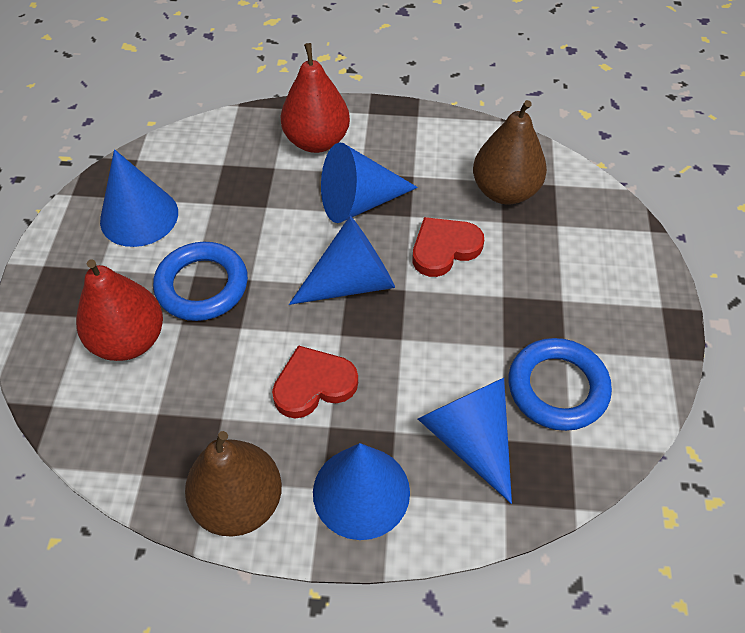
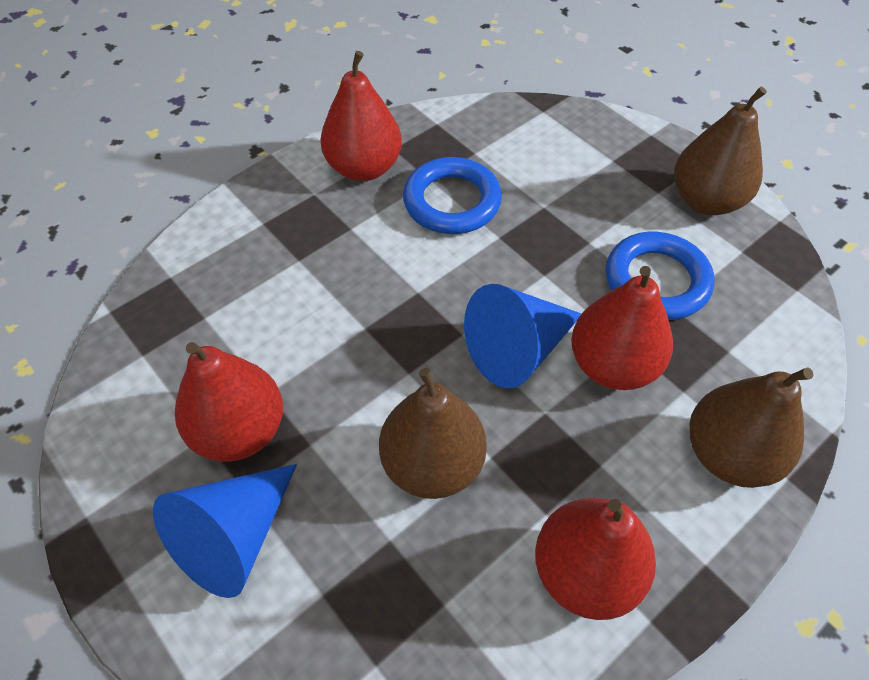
blue cone: [100,149,178,247] [289,216,395,305] [313,443,410,540] [321,143,418,223] [418,378,512,504] = 5 -> [153,464,297,598] [464,284,582,388] = 2
brown pear: [185,431,282,536] [473,100,547,205] = 2 -> [379,368,487,499] [674,87,767,215] [689,367,813,488] = 3
red heart: [272,345,358,418] [413,217,484,277] = 2 -> none = 0
red pear: [76,260,163,361] [280,43,350,153] = 2 -> [175,342,283,462] [320,51,402,181] [535,498,656,620] [571,266,673,390] = 4

